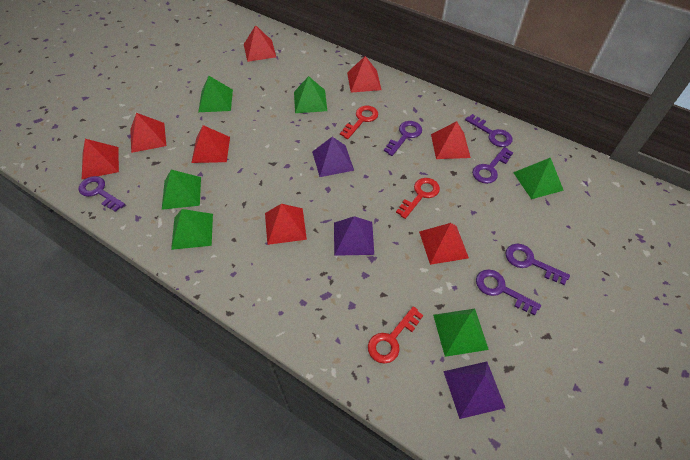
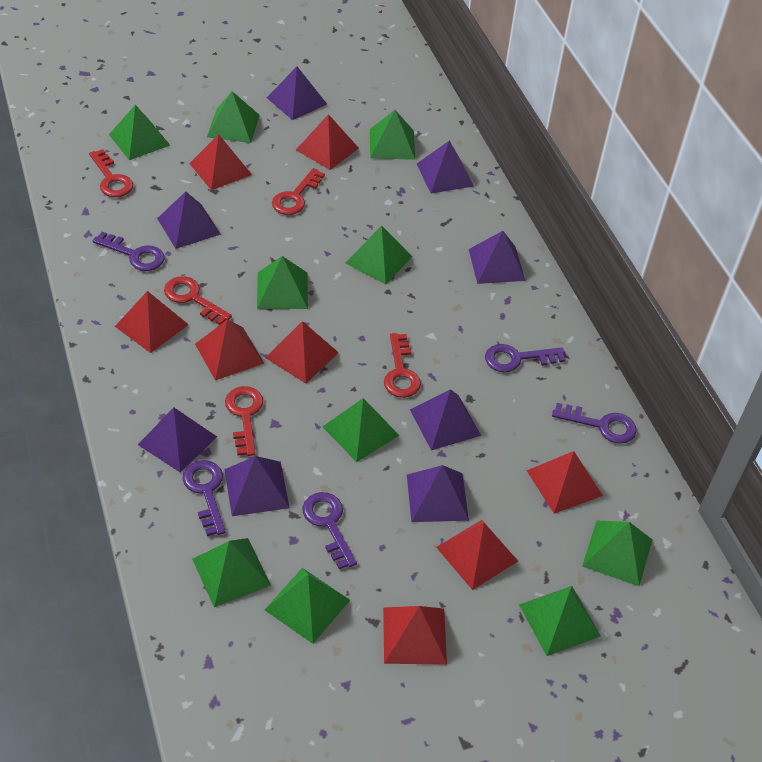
green pyramid: [162,170,201,210] [171,209,213,250] [198,76,233,112] [294,76,327,113] [433,309,489,357] [513,158,564,199] = 6 -> [109,105,170,160] [192,538,271,607] [207,91,260,143] [257,256,308,309] [265,568,350,644] [323,398,399,462] [345,225,413,284] [370,110,415,160] [519,586,601,656] [582,521,653,586] = 10
purple key: [79,176,125,212] [384,121,422,156] [465,114,513,147] [472,147,513,184] [476,270,541,316] [505,244,570,285] = 6 -> [93,232,164,271] [183,460,226,536] [302,492,357,569] [485,344,566,373] [552,403,637,444] = 5
purple pyramid: [312,137,354,177] [334,216,374,256] [443,362,505,419] = 3 -> [138,407,217,473] [157,192,221,249] [224,456,290,516] [267,67,327,120] [407,465,469,522] [410,389,481,451] [417,141,474,193] [469,231,525,284] = 8
red key: [340,106,378,139] [368,306,423,364] [396,178,440,219] = 3 -> [89,149,133,197] [164,276,232,325] [225,386,263,456] [272,168,325,215] [384,333,421,398] = 5

